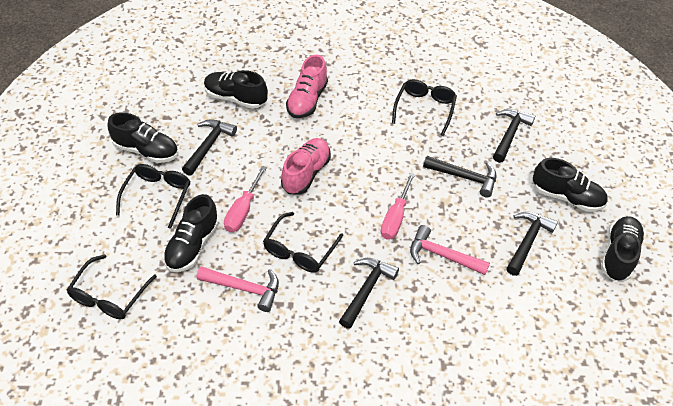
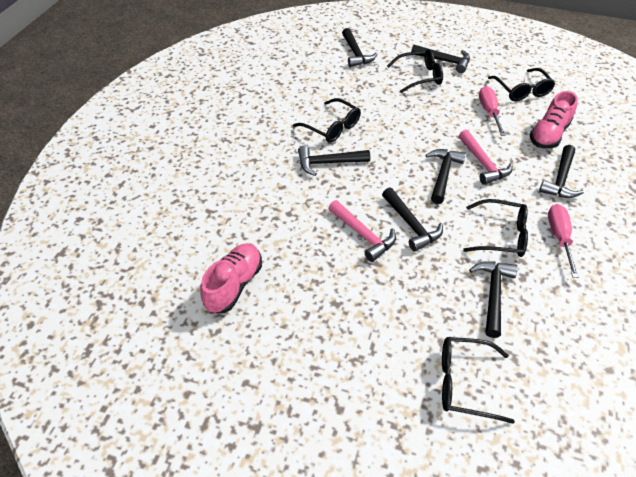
black glasses: [66,254,157,319] [116,164,190,229] [263,212,343,273] [392,79,457,136] = 4 -> [293,98,361,143] [387,49,443,93] [442,337,515,424] [463,199,528,257] [488,68,555,101] = 5
black hammer: [182,119,237,176] [339,258,399,329] [423,156,496,197] [493,109,535,163] [506,211,558,276] = 5 -> [298,146,370,176] [342,28,377,67] [382,187,443,252] [411,45,470,73] [425,149,466,204] [469,261,518,338] [539,145,584,198] = 7
black shoe: [107,112,178,163] [163,194,219,272] [204,70,268,109] [533,158,608,212] [601,216,645,281] = 5 -> none = 0

